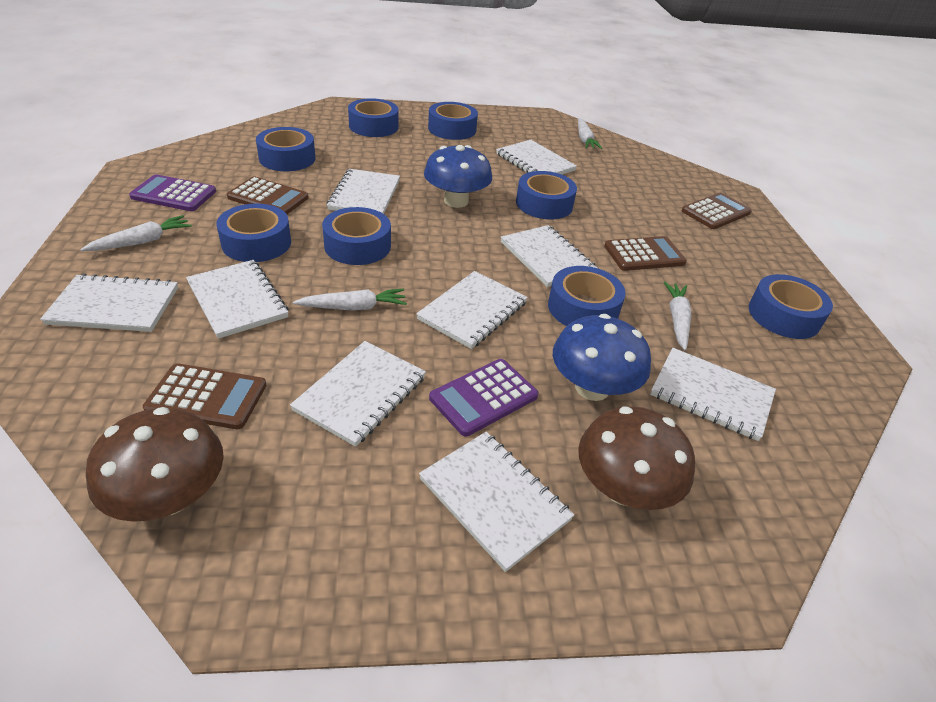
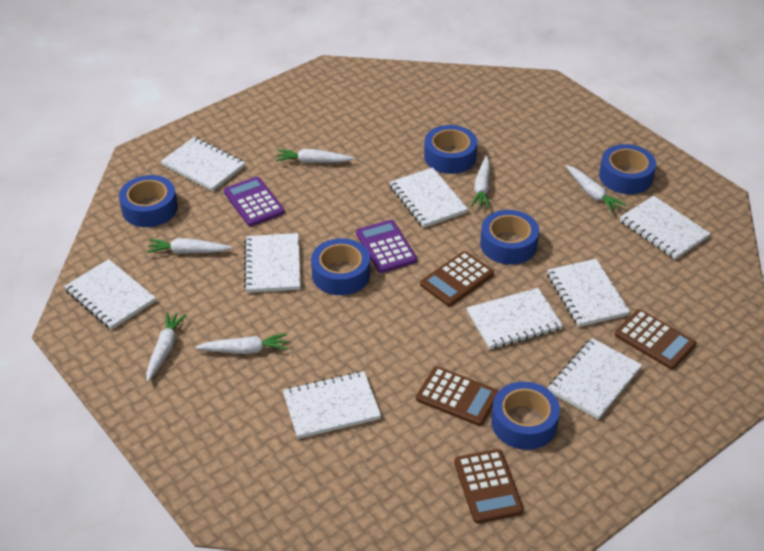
blue mushroom: [424,145,492,208] [553,314,651,401] = 2 -> none = 0
blue tape: [216,204,291,262] [256,127,315,171] [322,207,391,265] [348,98,399,137] [428,102,478,140] [516,171,577,219] [548,266,626,326] [749,274,833,339] = 8 -> [119,175,178,227] [311,238,370,295] [424,125,478,174] [480,210,539,265] [491,382,560,450] [599,144,656,194] = 6
brown mushroom: [86,407,224,522] [578,406,695,510] = 2 -> none = 0
white carrot: [80,215,192,251] [293,289,407,310] [578,118,602,149] [664,282,691,350] = 4 -> [146,312,186,382] [147,238,232,254] [195,333,288,354] [276,149,354,163] [471,156,490,208] [566,165,626,213] = 6

